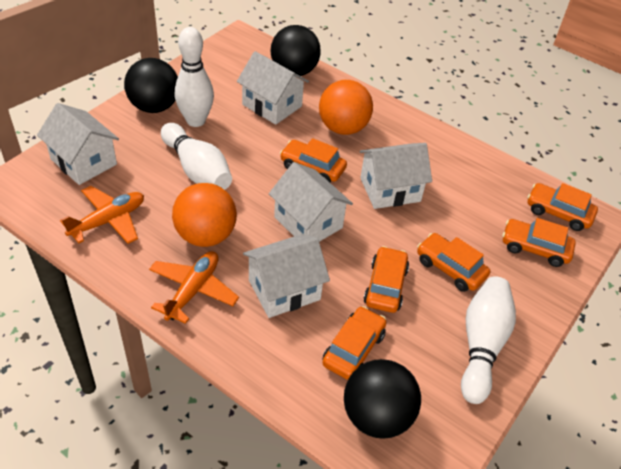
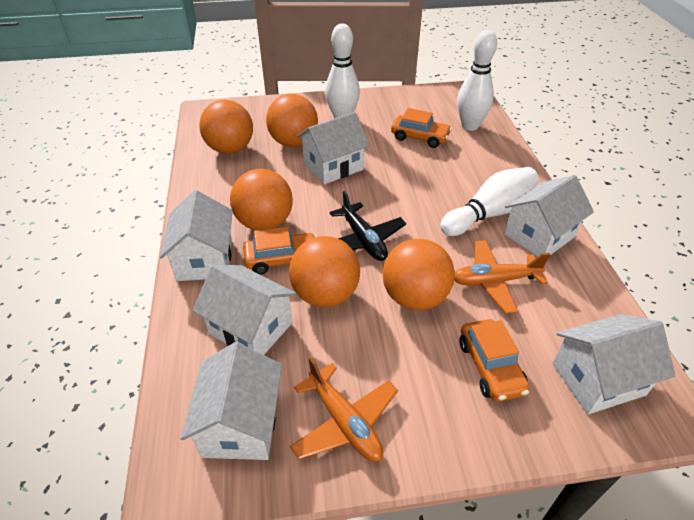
black ball: [124,58,178,113] [271,25,321,77] [344,359,421,439] = 3 -> none = 0
black plane: none = 0 -> [330,191,406,261] = 1
orange ball: [172,183,237,247] [319,80,373,135] = 2 -> [199,100,253,154] [230,169,293,231] [266,94,318,147] [289,236,360,307] [383,239,455,310] = 5
orange car: [280,138,347,182] [322,306,387,380] [363,246,409,313] [417,233,490,292] [502,218,576,267] [527,183,598,231] = 6 -> [243,227,317,275] [391,108,452,148] [460,319,530,402] = 3
white house: [37,103,119,185] [237,51,309,125] [243,234,330,318] [269,162,353,242] [360,143,432,209] = 5 -> [160,190,233,281] [180,342,282,460] [193,265,297,355] [297,112,370,184] [504,175,594,257] [552,314,676,414] = 6

